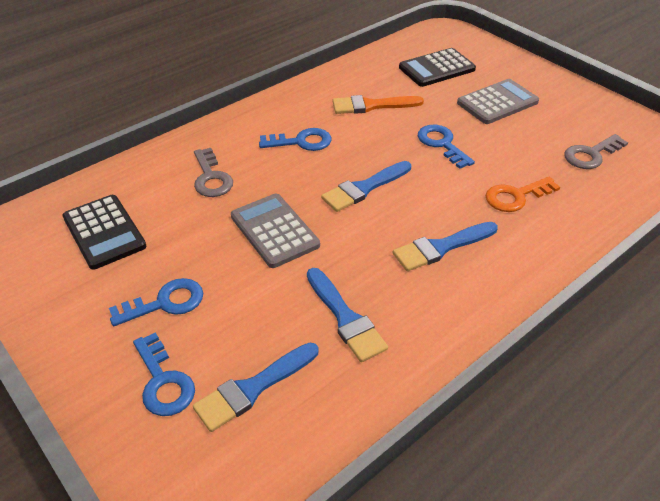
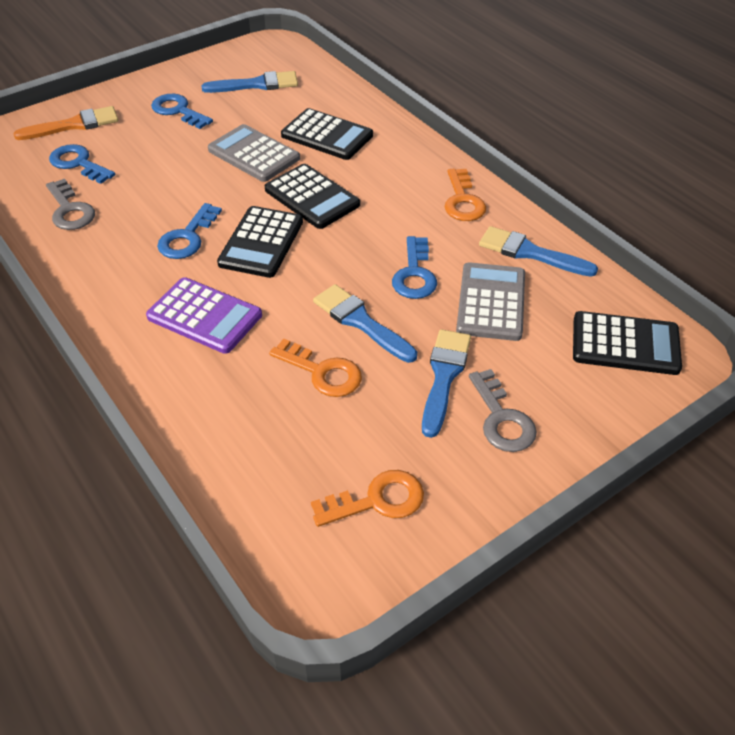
black calculator: [63,195,146,270] [399,48,476,87] = 2 -> [217,206,303,278] [264,164,360,229] [281,108,373,160] [573,311,682,375] = 4
orange key: [485,177,560,212] = 1 -> [269,338,362,397] [311,470,424,527] [445,169,486,221] = 3
purple calculator: none = 0 -> [146,277,262,354] = 1

